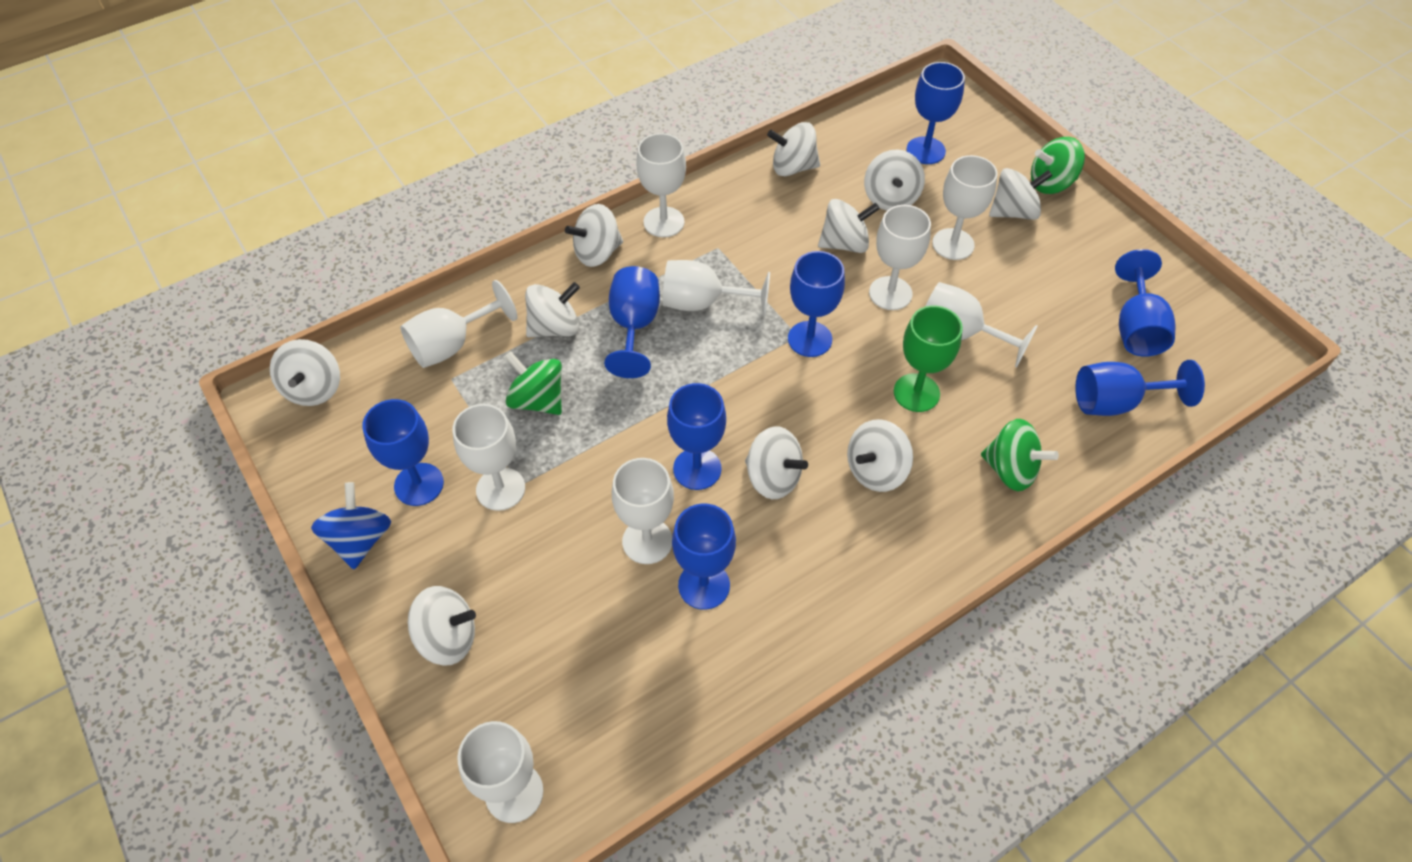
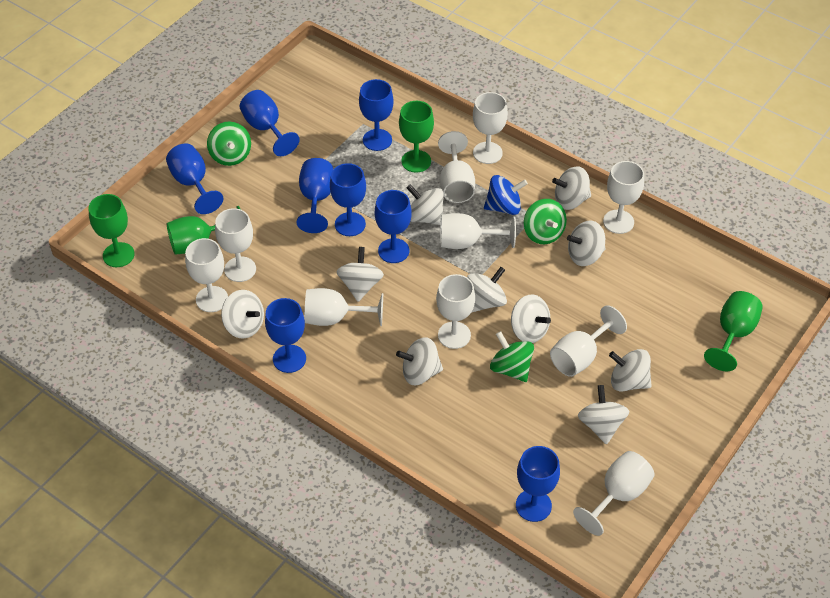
green goblet: [894,306,963,412] = 1 -> [88,194,135,267] [167,206,240,255] [399,101,434,173] [704,291,763,371] = 4
white goblet: [400,280,517,368] [452,404,525,511] [457,721,543,823] [612,458,674,564] [636,133,686,237] [663,260,770,316] [869,205,931,310] [926,282,1038,367] [932,155,998,260] = 9 -> [185,238,228,312] [215,208,256,282] [305,288,383,326] [436,274,475,349] [438,131,475,203] [440,213,516,249] [473,92,508,164] [550,305,627,377] [573,451,655,536] [603,161,644,234] = 10

